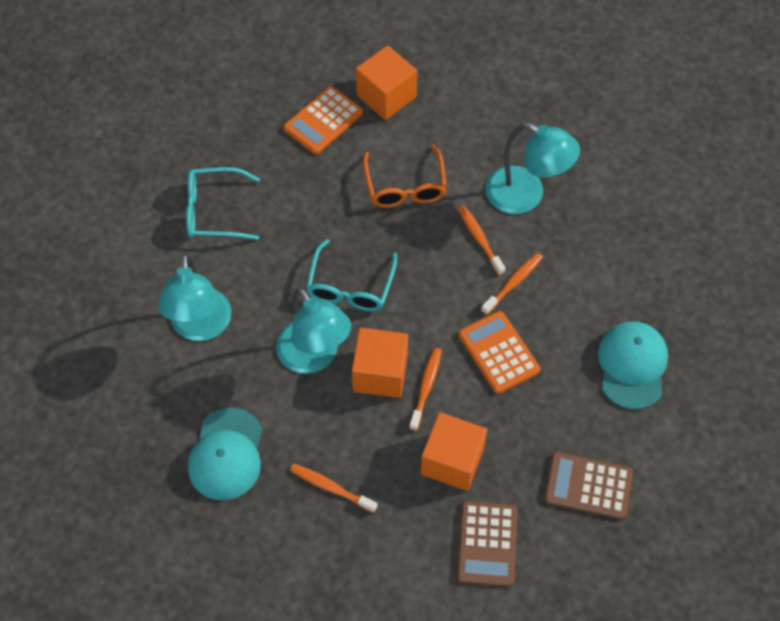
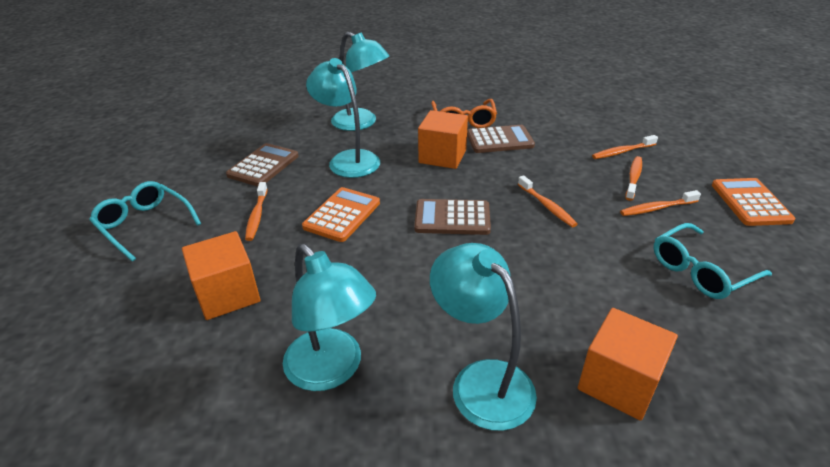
brown calculator: [457,501,517,587] [544,452,633,520] = 2 -> [226,143,299,186] [414,199,491,235] [467,125,535,153] = 3
orange toothbrush: [290,464,377,513] [409,348,442,431] [458,205,506,275] [481,253,543,315] = 4 -> [245,182,268,241] [518,175,577,227] [592,135,658,159] [620,190,701,216] [625,156,642,201] = 5
turquoise cap: [188,408,262,500] [598,321,668,409] = 2 -> none = 0
turquoise lamp: [158,254,231,341] [276,287,351,374] [485,123,580,214] = 3 -> [283,244,376,391] [306,58,380,178] [331,32,389,131] [430,243,537,431] = 4

